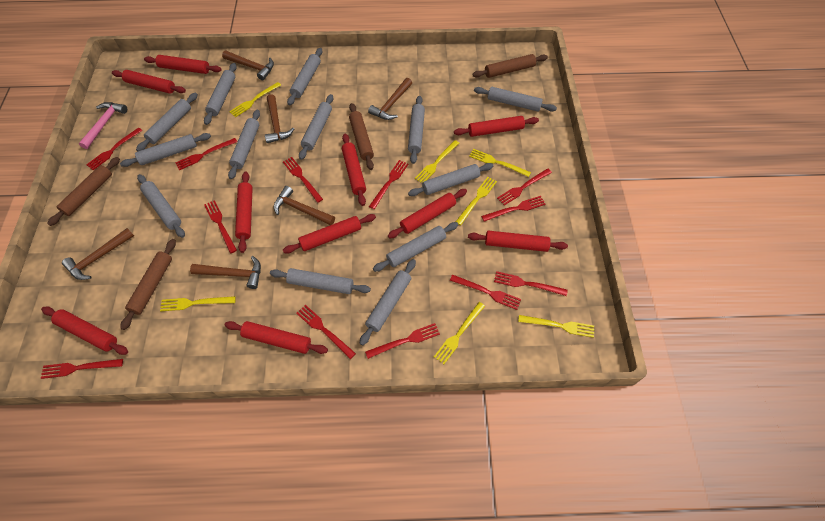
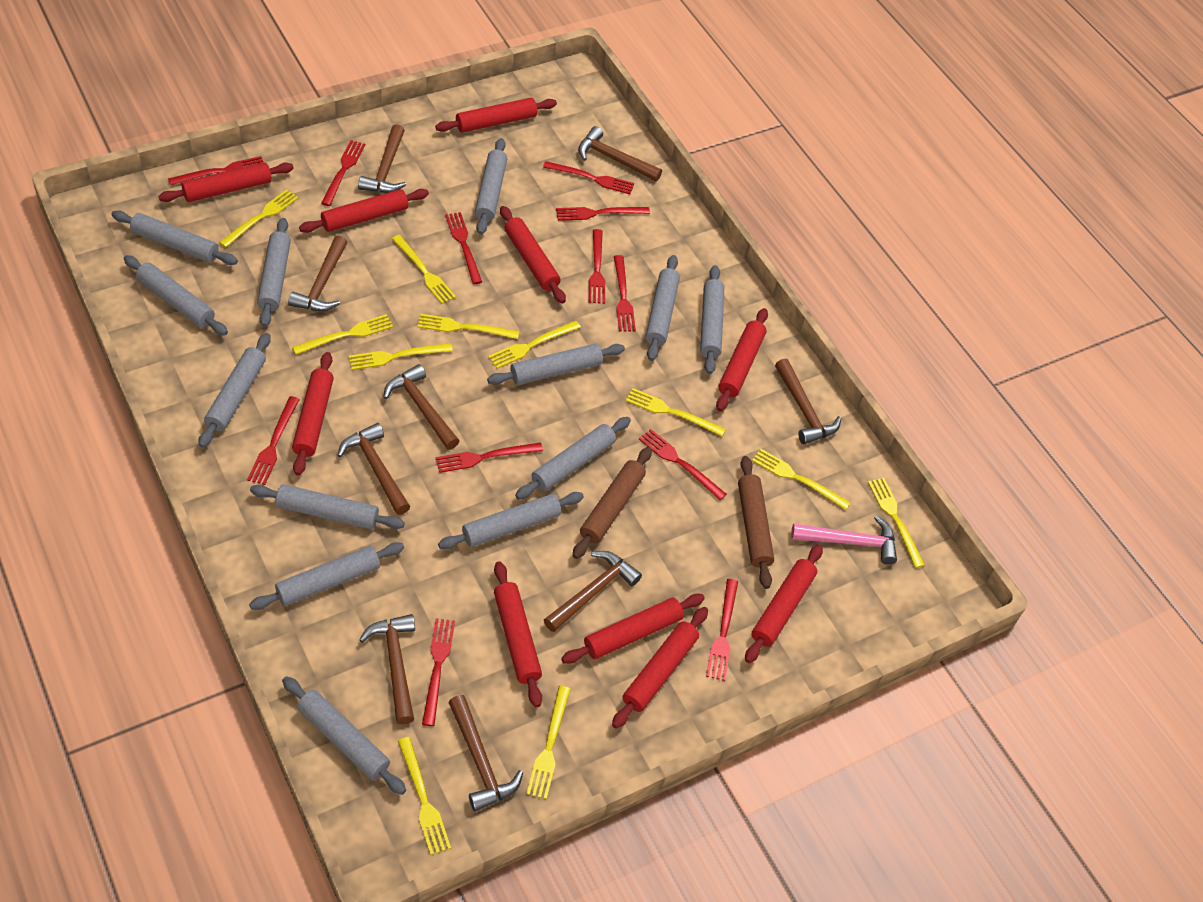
brown hammer: [62,228,134,280] [190,256,261,289] [222,51,274,80] [265,94,294,143] [274,186,335,225] [368,78,412,120] = 6 -> [288,236,348,311] [337,423,410,515] [358,124,406,193] [359,614,415,724] [383,364,459,450] [448,695,523,811] [544,551,642,632] [578,126,662,181] [775,359,842,445] = 9
brown rolling pin: [47,157,120,226] [120,239,176,330] [349,103,374,170] [472,54,548,78] = 4 -> [573,447,652,559] [738,456,774,589] = 2
yellow fork: [160,296,236,311] [229,82,281,117] [415,140,459,182] [434,302,485,364] [456,177,497,225] [469,149,531,177] [518,315,594,338] = 7 -> [219,190,298,248] [292,314,393,354] [349,343,453,370] [392,235,456,304] [398,737,451,855] [417,314,519,339] [488,321,581,369] [527,686,571,799] [626,388,726,436] [752,449,851,510] [868,478,925,568] = 11

